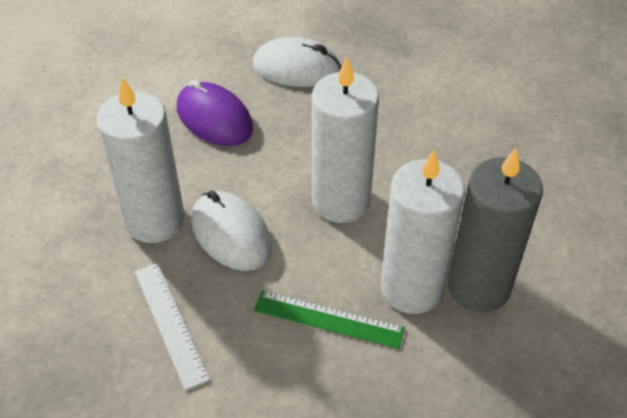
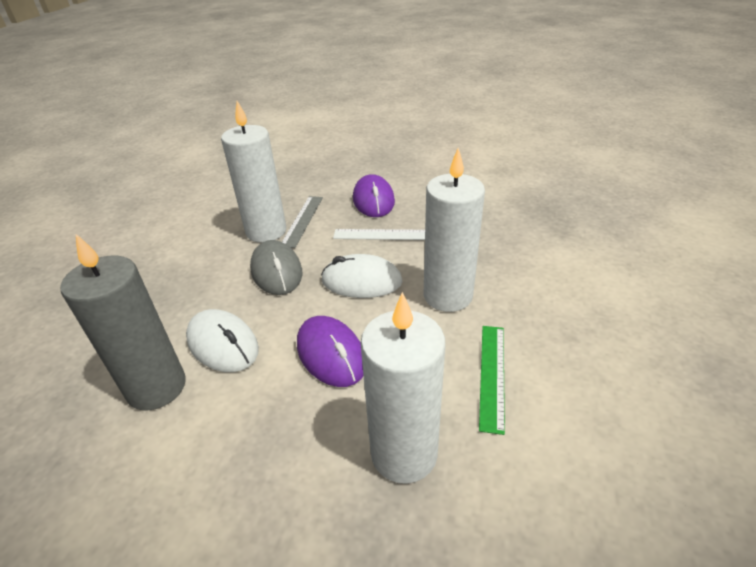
grey mouse: none = 0 -> [250,240,302,295] = 1
grey ruler: none = 0 -> [282,196,323,248] = 1
purple mouse: [177,80,253,146] = 1 -> [297,316,363,387] [353,174,395,217] = 2

